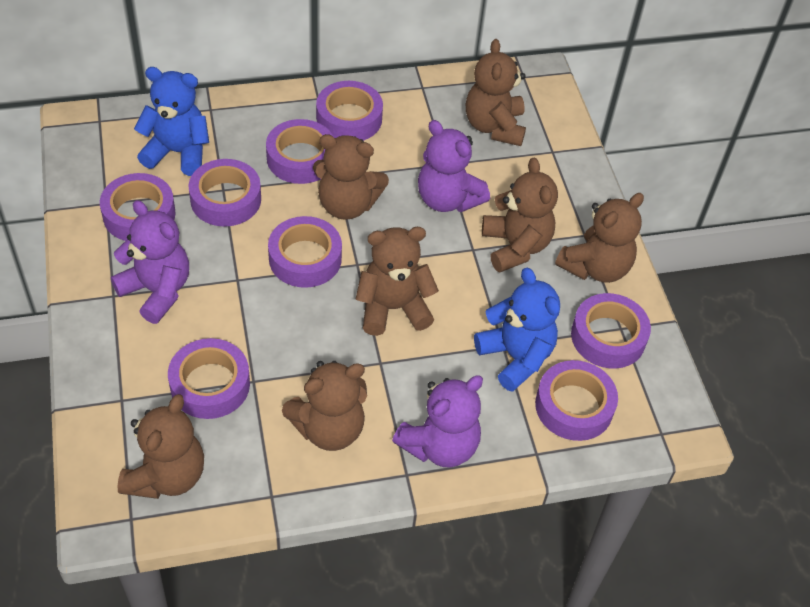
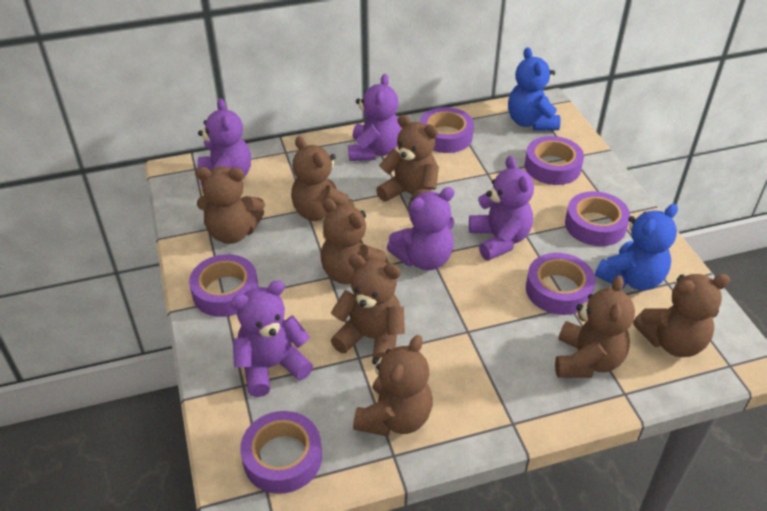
brown teddy bear: [117,394,204,499] [282,361,367,451] [313,134,389,220] [355,227,439,336] [466,39,526,146] [482,158,558,272] [555,193,644,283] = 7 -> [195,166,264,244] [291,136,355,221] [321,198,390,284] [331,254,405,359] [353,335,432,437] [376,115,439,209] [555,275,635,378] [633,274,730,357] = 8
purple tape: [100,173,176,241] [168,338,250,419] [188,159,261,227] [266,119,333,184] [268,216,342,288] [316,81,383,141] [535,360,618,441] [571,293,651,369] = 8 -> [189,254,259,317] [240,411,322,494] [420,107,474,153] [525,136,584,185] [526,253,596,315] [565,191,630,246] = 6
purple teddy bear: [111,200,189,324] [392,375,483,468] [418,120,490,212] = 3 -> [197,98,251,186] [230,280,313,397] [348,74,401,161] [387,187,455,270] [469,156,534,260] = 5

